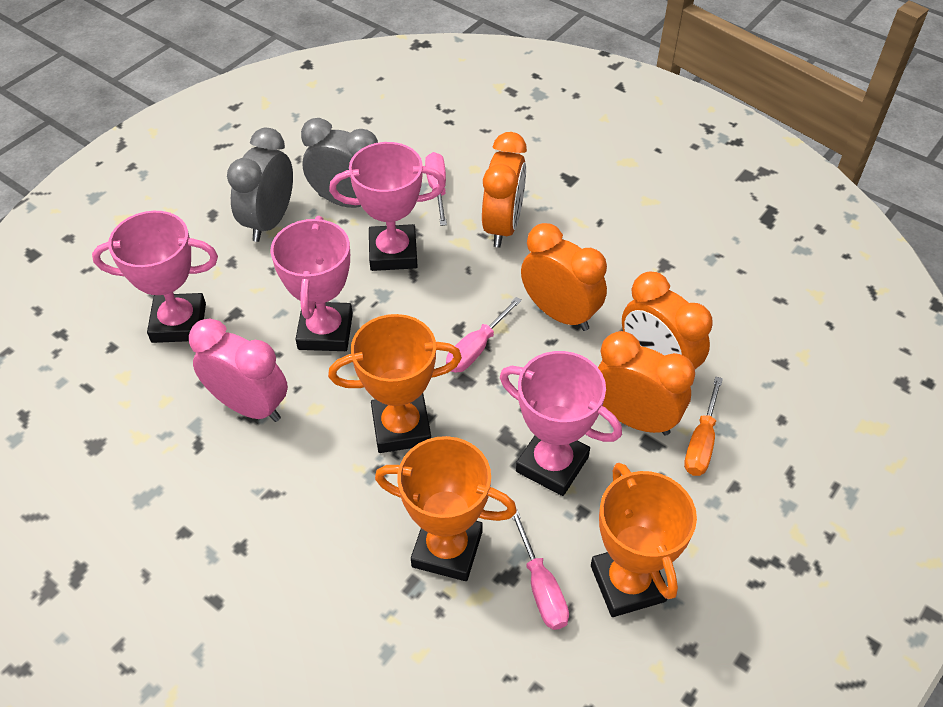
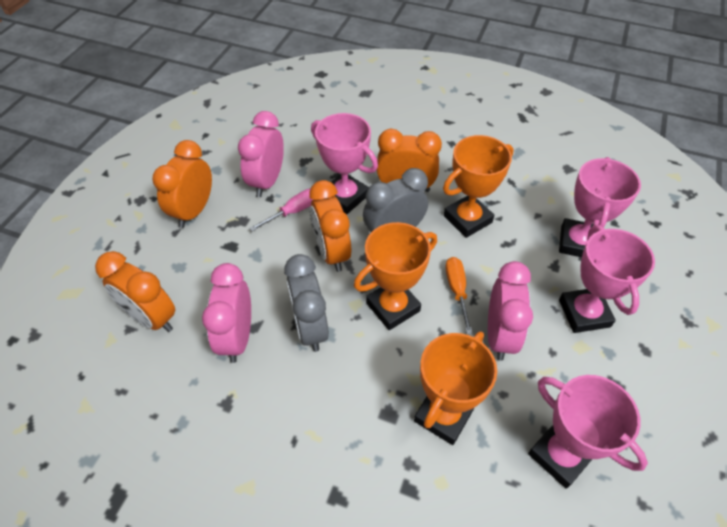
pink clock: [189,318,288,422] = 1 -> [202,263,251,363] [238,111,284,197] [488,261,533,361] = 3
pink screwdriver: [425,152,447,226] [446,297,522,373] [512,509,569,630] = 3 -> [249,189,314,231] = 1

